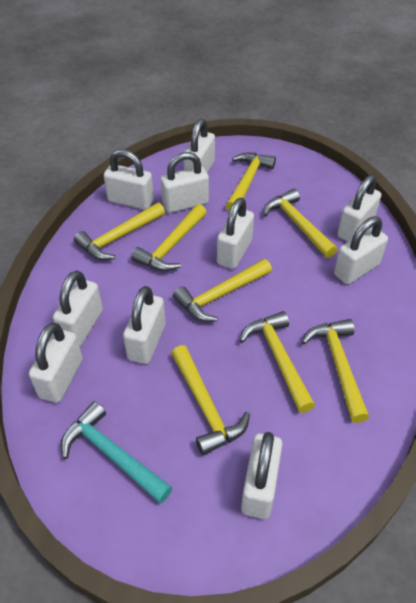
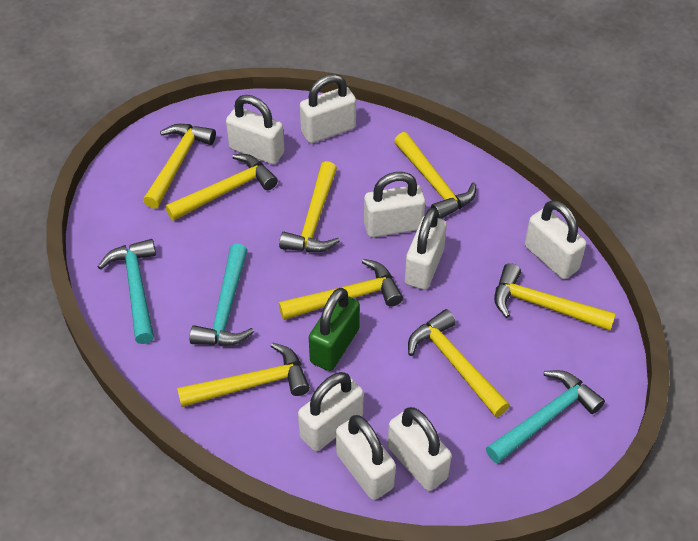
green padlock: none = 0 -> [309,288,360,371] = 1
turquoise hammer: [61,401,173,504] = 1 -> [98,239,156,344] [190,243,254,346] [486,370,605,464] = 3
white padlock: [29,322,83,403] [53,270,103,347] [104,149,154,210] [123,286,166,364] [160,152,209,213] [184,118,215,173] [217,198,254,269] [241,432,283,519] [334,216,388,284] [337,175,382,242] = 10 -> [226,95,284,165] [298,372,364,451] [300,74,356,143] [336,415,396,500] [364,172,425,237] [388,407,452,491] [405,208,447,290] [525,200,586,279] = 8

